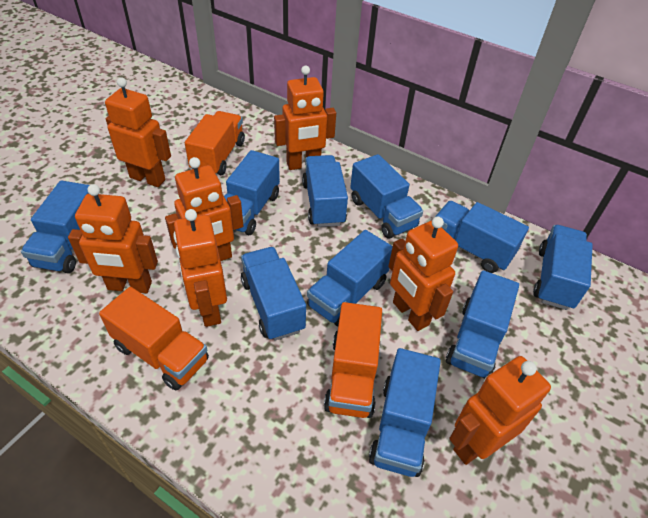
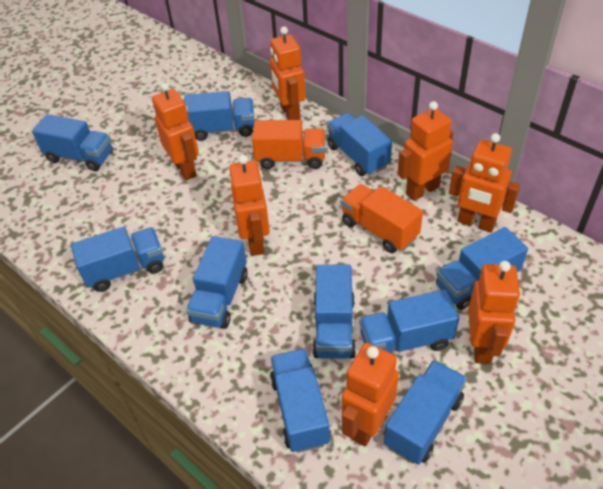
orange truck: [99,287,209,390] [185,111,245,175] [324,302,382,418] = 3 -> [252,120,326,169] [341,184,423,253] = 2

